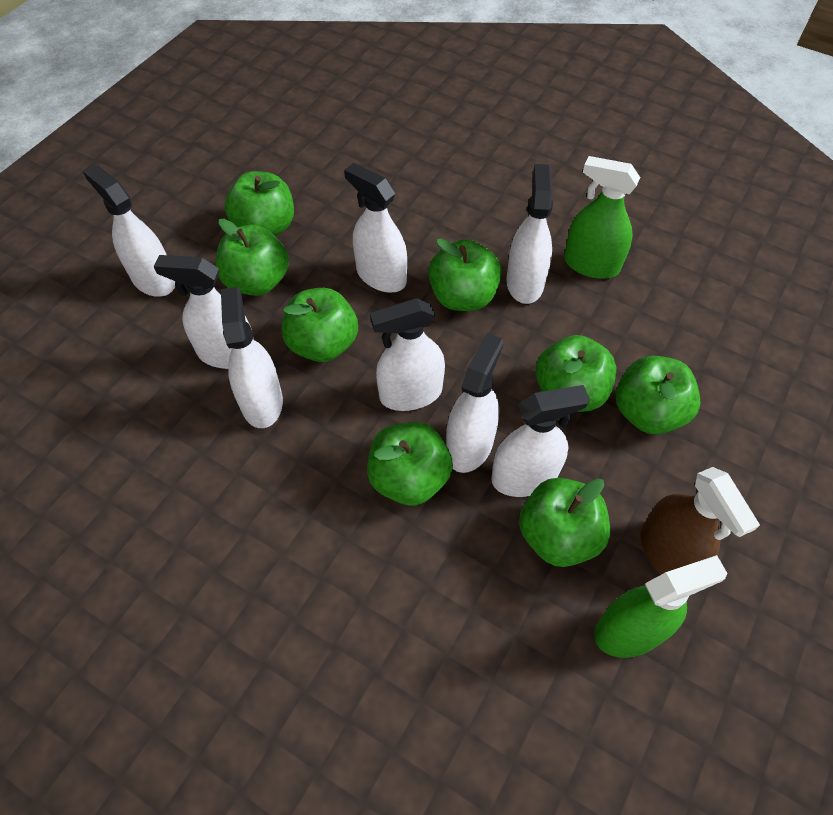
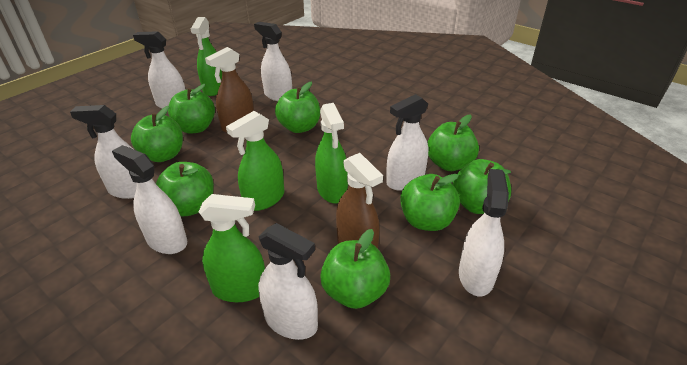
brown spray bottle: [641,467,760,575] = 1 -> [205,47,254,133] [336,153,383,248] = 2
green spray bottle: [564,156,640,279] [594,555,728,658] = 2 -> [191,17,222,96] [199,194,265,302] [226,111,284,211] [315,103,348,204] = 4
white spray bottle: [83,165,175,297] [154,255,254,369] [221,287,283,428] [344,163,407,293] [370,298,445,411] [446,333,503,473] [491,385,590,497] [506,164,553,304] = 8 -> [70,105,137,199] [112,145,187,254] [133,31,186,109] [254,22,292,101] [258,223,318,340] [386,94,428,191] [459,169,509,296] = 7

